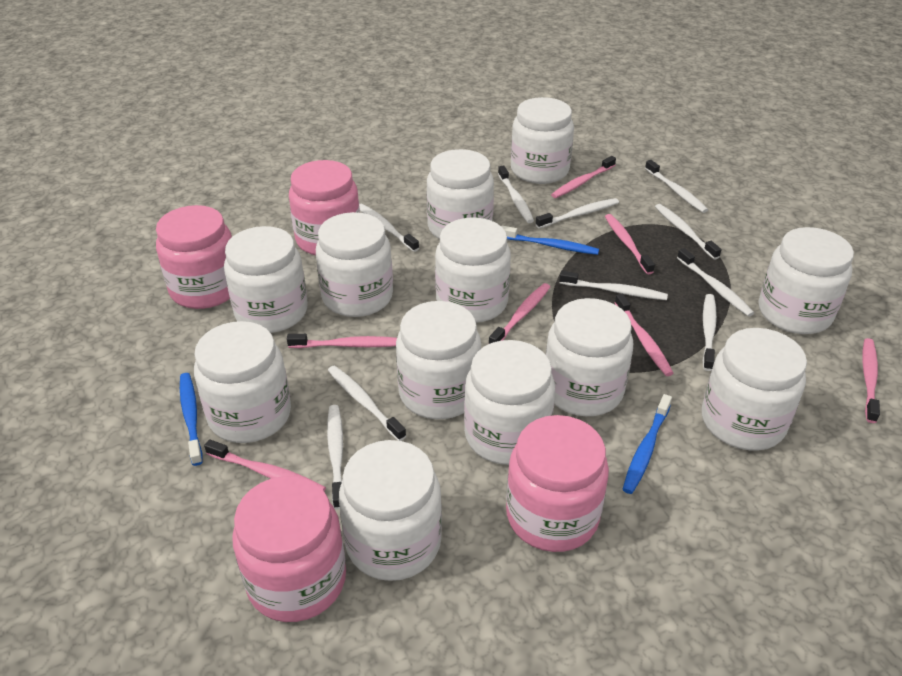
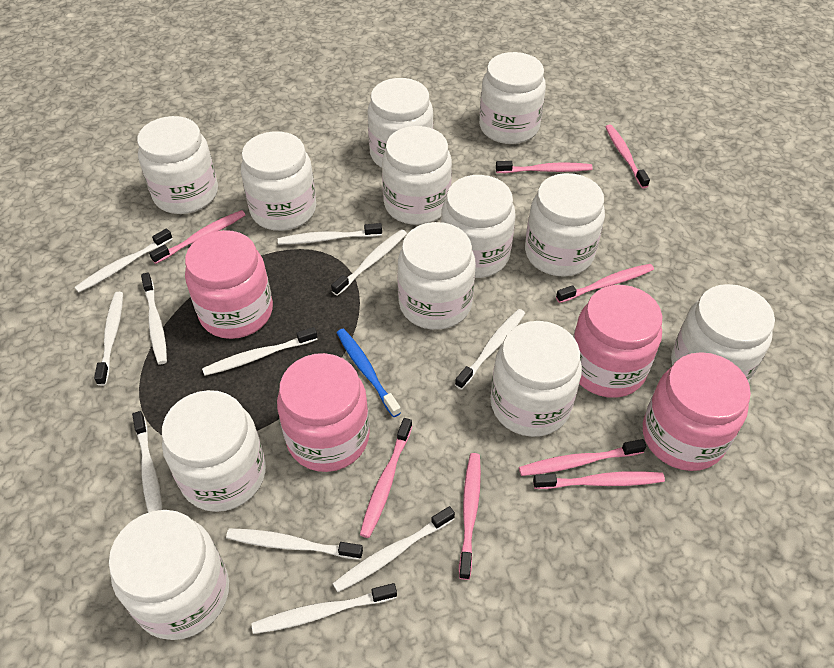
blue toothbrush: [180,373,203,466] [501,226,599,255] [622,394,672,494] = 3 -> [337,329,401,417] = 1
pink toothbrush: [204,439,326,492] [287,334,397,348] [489,283,550,344] [551,156,616,198] [605,214,655,274] [615,294,673,376] [862,338,880,423] = 7 -> [149,210,245,264] [360,418,412,538] [459,453,481,580] [496,161,592,173] [519,439,646,476] [533,471,665,489] [556,264,654,303] [605,125,650,189] = 8
white toothbrush: [327,405,343,510] [328,366,406,441] [359,204,419,252] [498,166,534,223] [536,198,619,228] [559,271,668,300] [645,160,708,213] [655,204,721,260] [677,248,754,317] [703,294,717,371] = 10 -> [74,228,173,293] [94,292,123,386] [132,411,163,513] [141,272,167,364] [202,327,318,376] [226,528,363,560] [252,583,397,634] [278,223,382,245] [331,229,407,296] [332,506,455,592] [455,309,525,389] = 11

